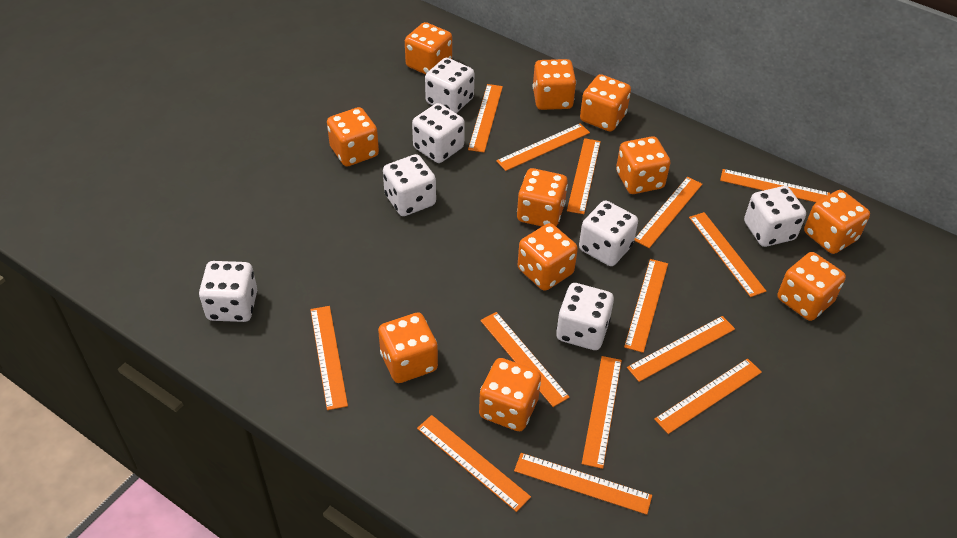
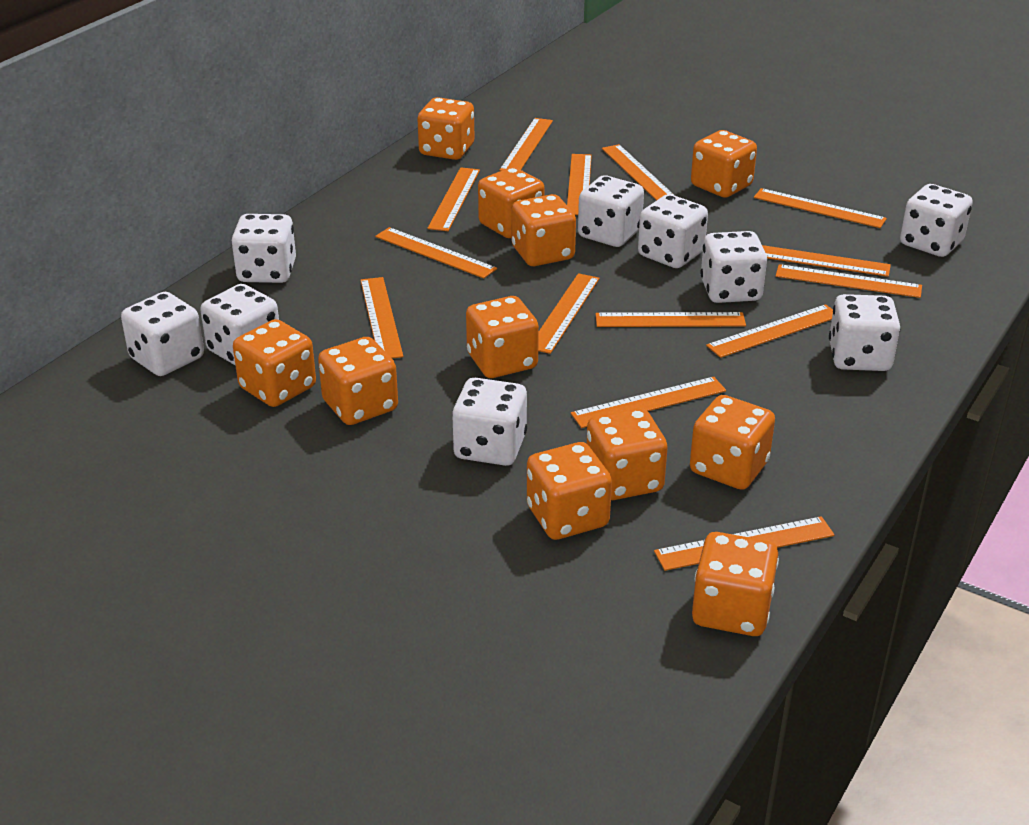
white dice: [199,261,257,322] [383,154,436,216] [412,103,465,163] [425,58,474,113] [556,283,614,350] [579,200,638,266] [744,186,806,247] = 7 -> [121,292,204,376] [200,284,279,365] [231,214,296,283] [452,378,527,466] [578,175,644,247] [638,194,708,268] [700,231,767,303] [829,294,900,371] [900,184,973,257] = 9

